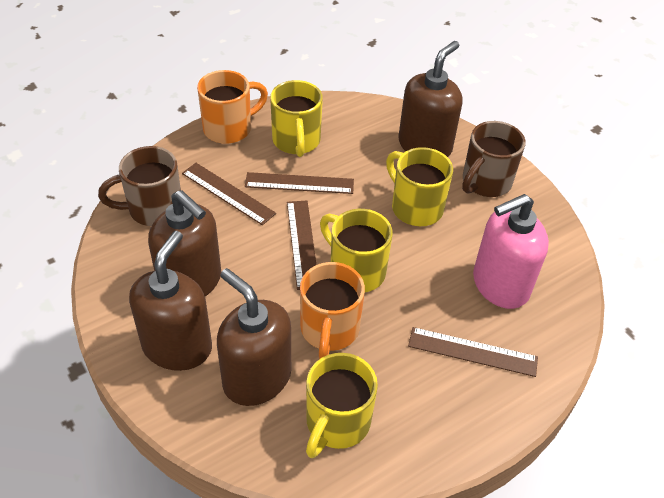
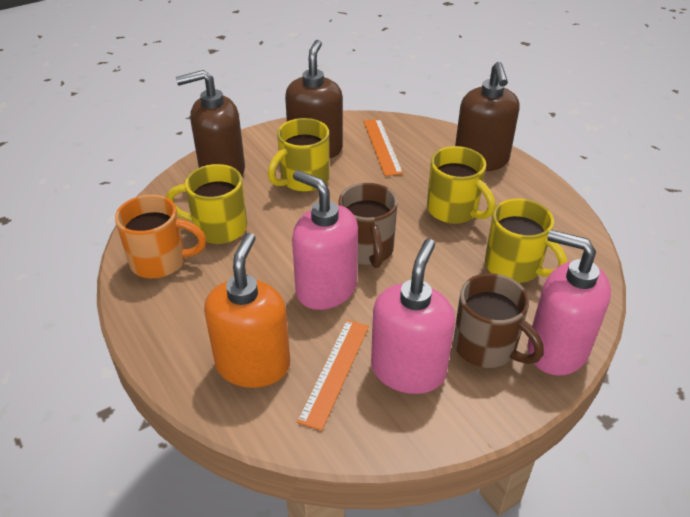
brown ruler: [182,163,276,225] [245,172,354,194] [287,201,317,290] [408,327,538,377] = 4 -> none = 0
brown soap dispenser: [129,231,212,371] [148,190,221,296] [217,268,291,406] [398,41,463,157] = 4 -> [176,70,245,175] [285,40,343,159] [455,62,520,171] = 3
orange mug: [197,70,268,144] [300,262,365,359] = 2 -> [115,195,206,278] = 1
orange ruler: none = 0 -> [297,320,369,431] [363,119,403,176] = 2
orange soap dispenser: none = 0 -> [204,233,290,388] = 1
pink soap dispenser: [473,194,549,309] = 1 -> [292,170,358,310] [371,239,455,394] [528,230,611,376] = 3

